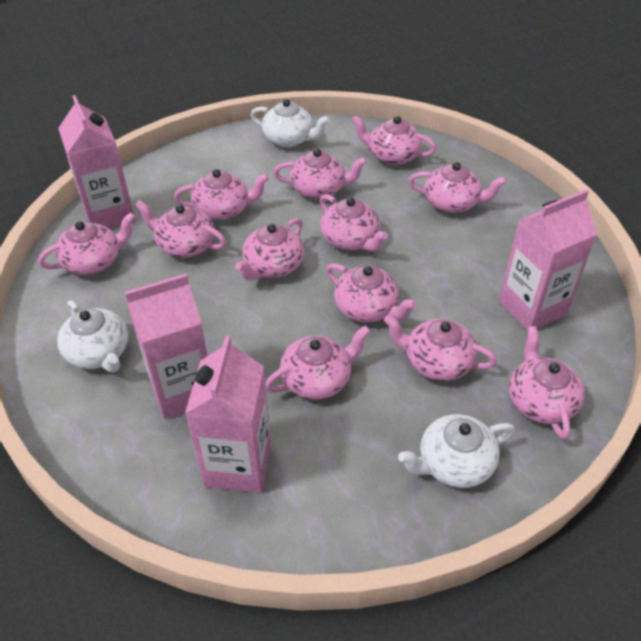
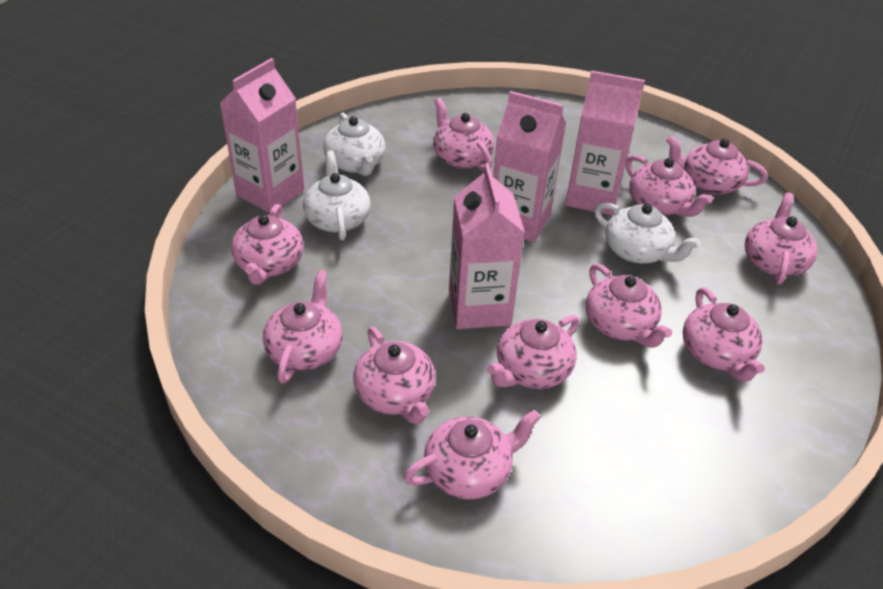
pink teapot: [38,212,135,275] [135,200,226,258] [174,169,269,220] [235,218,304,281] [265,325,371,400] [274,149,367,199] [320,194,388,251] [326,263,417,323] [352,115,436,165] [384,315,497,381] [409,162,507,213] [509,326,584,439] = 12 -> [231,204,304,285] [263,270,343,384] [353,327,436,424] [404,410,541,500] [433,98,494,171] [487,315,579,389] [586,264,672,348] [625,155,713,217] [666,135,767,195] [683,287,765,382] [745,193,817,285] = 11

